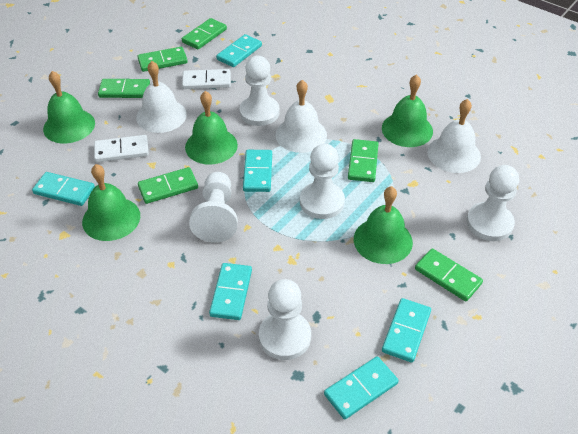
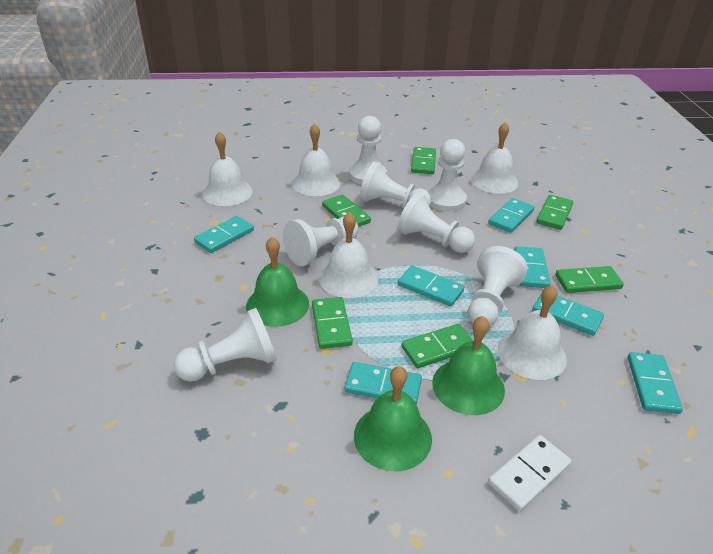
green bell: [43,71,95,143] [82,164,140,241] [185,91,238,165] [354,186,413,264] [382,74,433,147] = 5 -> [246,237,309,327] [354,366,432,472] [432,316,505,415] = 3
turquoise domino: [32,172,95,206] [209,263,252,320] [216,34,262,67] [243,150,272,192] [324,356,399,419] [382,298,431,363] = 6 -> [194,216,254,253] [344,362,422,404] [398,266,464,307] [488,198,534,233] [514,246,551,288] [532,293,604,336] [628,352,683,414] = 7
white bell: [136,61,187,133] [275,80,327,153] [427,99,481,173] = 3 -> [202,132,253,206] [292,123,340,196] [319,212,378,298] [471,122,518,194] [498,285,567,380] = 5
white domino: [94,135,149,162] [182,69,231,89] = 2 -> [488,435,572,511] = 1
white pawn: [189,172,238,243] [240,56,280,126] [259,279,311,360] [300,144,345,219] [466,165,519,241] = 5 -> [174,308,277,382] [283,216,359,266] [349,116,387,185] [360,161,432,208] [397,193,475,253] [428,139,467,212] [468,246,527,327] = 7

